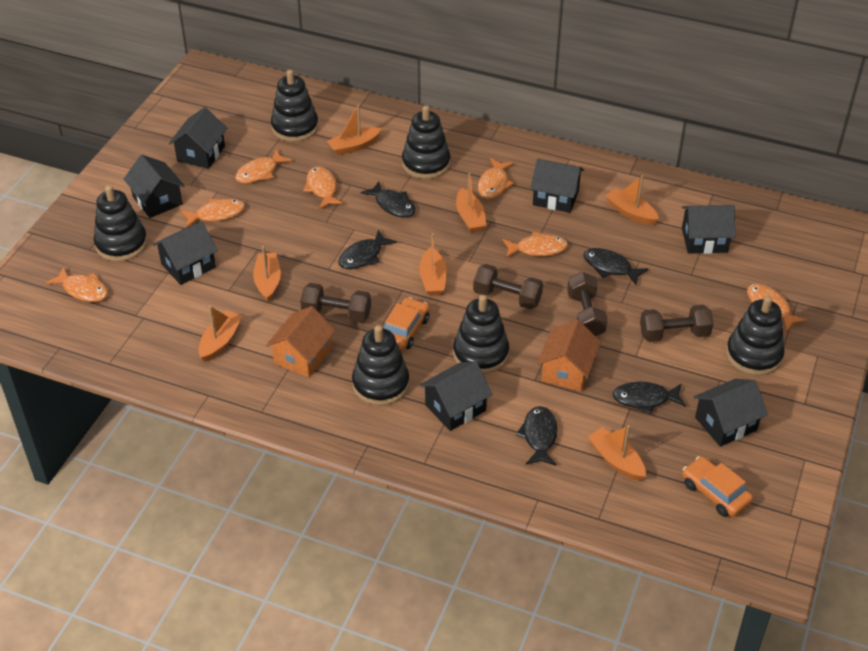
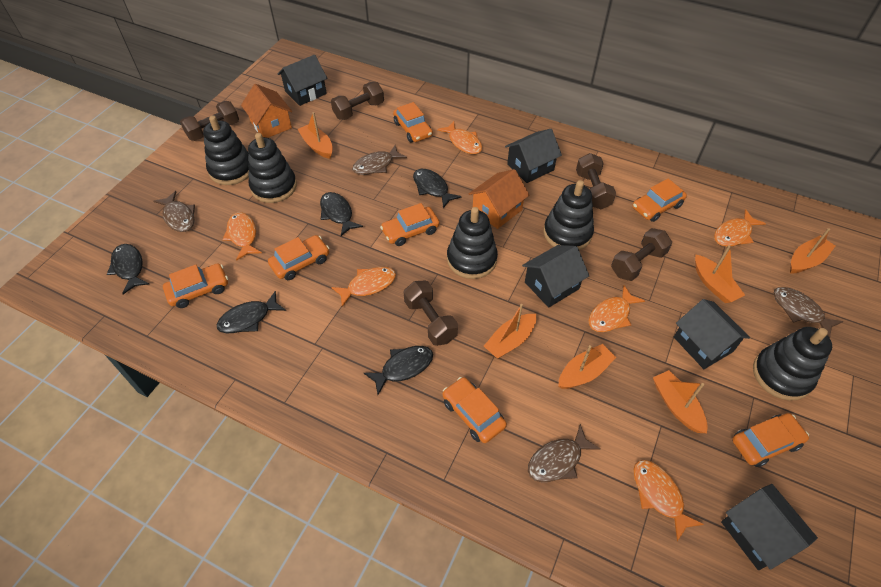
black house: [124,155,185,218] [153,222,218,285] [169,107,227,169] [420,362,493,431] [530,159,584,213] [682,205,735,254] [694,379,768,447] = 7 -> [278,55,327,106] [505,129,562,183] [522,245,589,307] [674,299,750,369] [721,484,818,570] = 5
black stacking toy: [94,185,148,261] [271,70,319,142] [352,325,409,406] [402,106,450,179] [453,295,509,374] [726,296,785,376] = 6 -> [203,115,249,185] [248,133,297,203] [447,207,498,279] [544,180,594,250] [753,327,832,401] = 5
brown dumbbell: [300,283,371,323] [473,264,543,309] [567,272,608,336] [640,305,713,342] = 4 -> [180,101,239,141] [331,82,384,120] [404,281,458,346] [576,153,616,209] [611,228,672,281] = 5
brown fish: none = 0 -> [154,191,195,232] [352,145,407,175] [528,424,601,482] [773,287,843,338] = 4
orange boat: [199,306,242,362] [253,246,281,302] [327,104,382,156] [419,234,447,296] [456,173,487,233] [588,425,646,481] [605,175,659,225] = 7 -> [297,112,333,159] [484,304,536,359] [558,344,616,389] [653,370,707,433] [695,245,745,303] [790,228,835,273] = 6
orange car: [383,297,429,350] [682,456,753,517] = 2 -> [163,263,228,308] [268,235,329,280] [380,203,440,246] [393,102,433,142] [443,377,507,443] [632,179,687,222] [732,413,809,467] = 7
orange fish: [46,266,108,302] [181,199,245,228] [235,149,292,184] [303,166,344,209] [478,158,514,199] [502,232,568,258] [747,284,807,331] = 7 -> [222,212,262,261] [331,267,396,307] [437,121,482,154] [589,285,645,332] [633,460,704,541] [714,209,766,247] = 6

